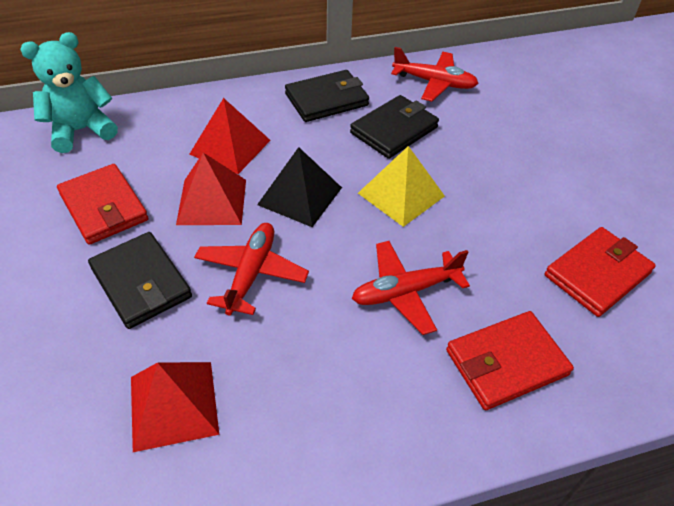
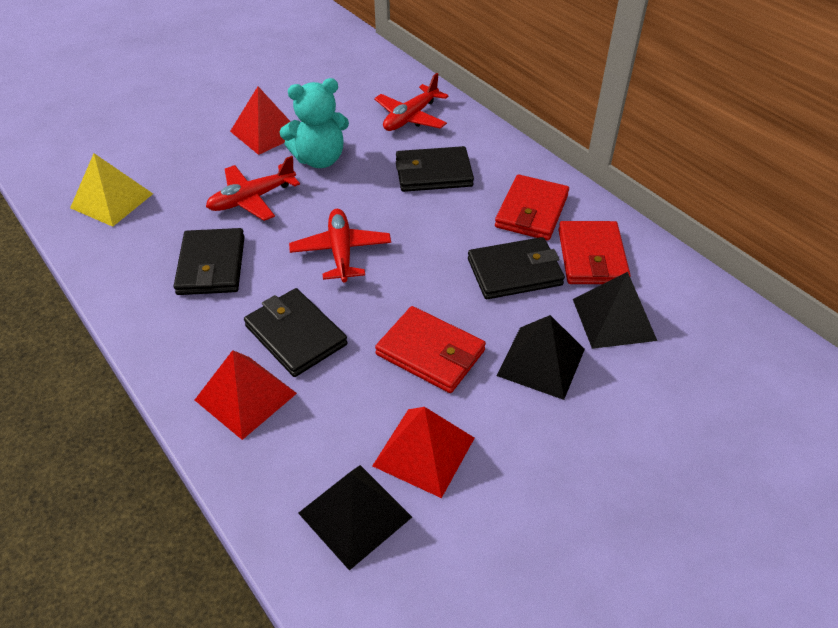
black pyramid: [257,147,342,227] = 1 -> [298,465,412,571] [497,315,585,400] [573,272,657,349] = 3
black wallet: [88,232,192,329] [285,70,369,122] [350,95,439,159] = 3 -> [173,228,245,295] [244,288,348,377] [396,146,474,192] [468,237,565,299] = 4

